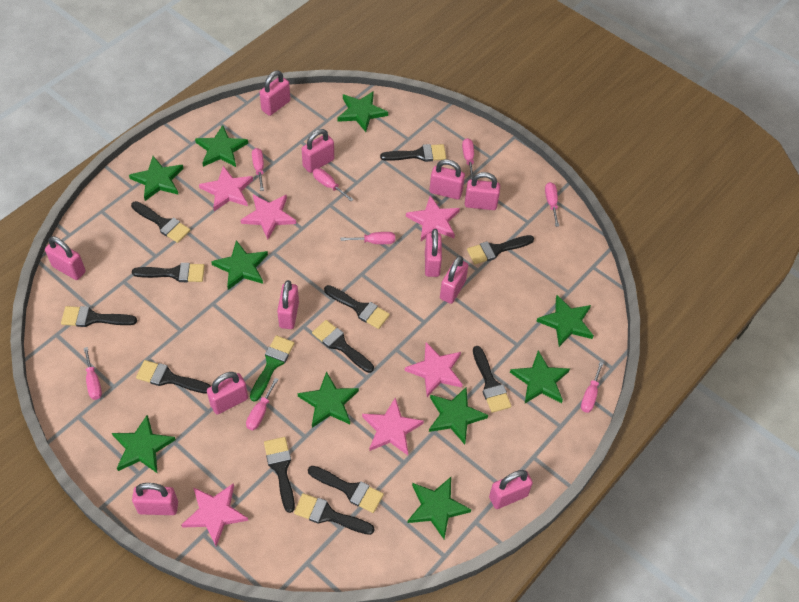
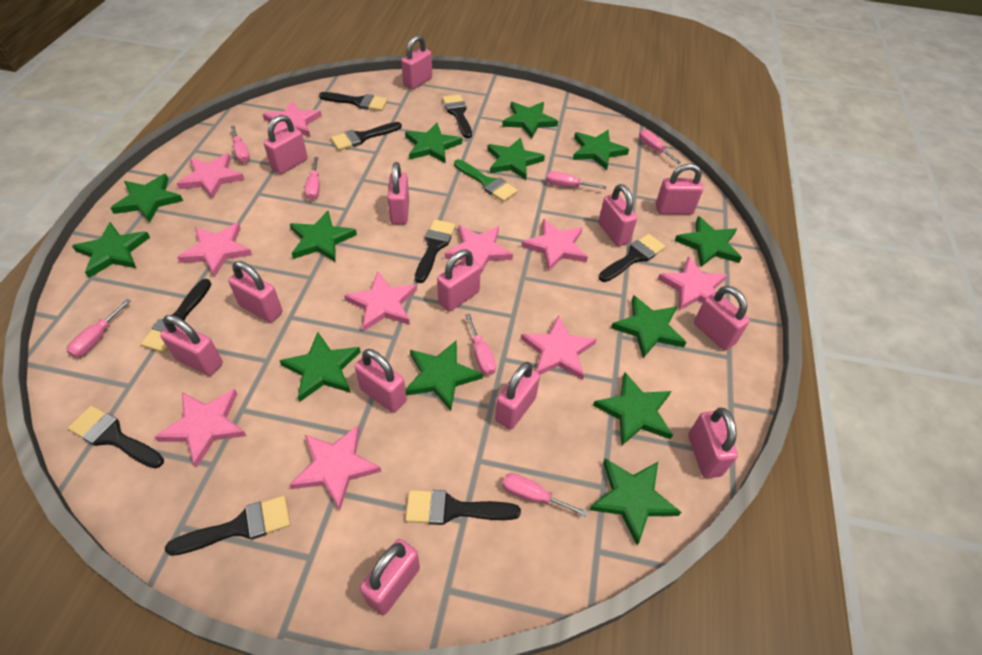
black brush: [61,306,137,327] [131,201,191,243] [132,263,205,282] [136,360,211,394] [264,437,295,513] [294,493,375,535] [308,466,384,513] [312,320,374,373] [324,285,390,329] [380,144,446,162] [467,235,534,264] [473,346,511,413] = 12 -> [68,405,164,469] [140,279,211,353] [165,495,291,556] [319,92,387,111] [331,122,402,150] [405,490,521,525] [415,219,456,283] [442,94,472,139] [599,234,666,282] = 9
green star: [112,415,176,474] [129,156,184,201] [195,125,248,167] [211,240,268,290] [298,371,359,428] [338,91,388,132] [407,477,472,539] [429,387,488,444] [510,350,570,403] [536,295,594,347] = 10 -> [72,222,150,278] [111,174,183,223] [280,332,361,402] [290,211,357,262] [405,123,462,164] [405,340,483,411] [487,138,545,180] [502,102,558,139] [573,130,629,170] [589,458,681,545] [593,372,673,446] [611,295,687,358] [675,216,742,267] = 13
pink padlock: [45,236,86,280] [132,483,178,515] [207,372,248,415] [259,71,290,116] [277,280,299,329] [302,129,334,173] [425,229,442,277] [430,159,465,200] [440,256,468,304] [465,172,500,210] [489,470,533,509] = 11 -> [160,315,223,376] [228,261,282,322] [264,115,307,174] [355,349,407,413] [360,539,420,615] [387,162,409,224] [401,35,432,90] [437,249,481,311] [495,362,540,430] [598,184,637,246] [656,163,703,214] [688,408,738,478] [694,286,750,350] = 13
pink screwdriver: [84,347,102,400] [246,378,278,430] [252,148,264,191] [313,168,354,201] [340,232,395,244] [462,138,474,180] [545,182,559,227] [581,362,603,413] = 8 -> [67,299,131,357] [230,126,250,163] [305,157,320,200] [465,313,496,375] [502,473,588,517] [546,171,606,189] [639,129,681,164] = 7
pink star: [181,483,248,546] [199,166,253,211] [241,194,296,239] [362,397,424,455] [405,342,463,397] [406,196,460,241] = 6 -> [154,389,247,468] [176,153,245,199] [177,223,252,277] [263,101,322,137] [290,425,382,510] [344,271,417,332] [445,225,513,275] [521,219,588,272] [521,315,597,380] [658,256,727,310] = 10

